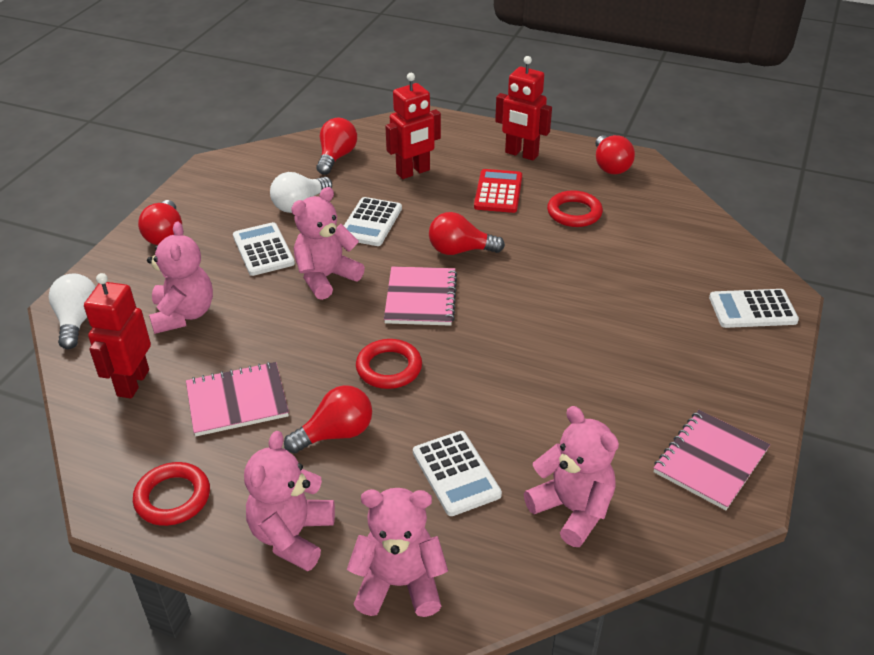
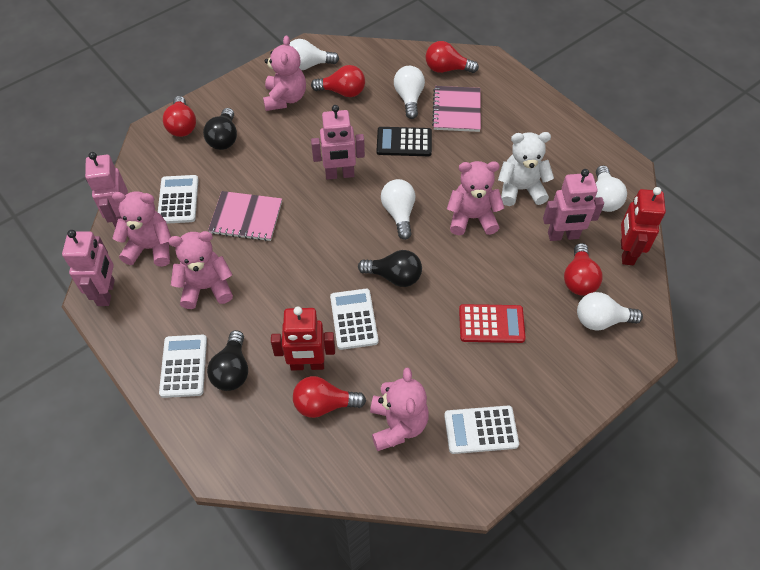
black calculator: none = 0 -> [377,127,432,156] = 1
black light bulb: none = 0 -> [203,108,237,150] [207,330,248,391] [358,250,422,287] = 3
pink notebook: [186,362,289,436] [384,266,457,326] [654,410,770,510] = 3 -> [208,191,282,241] [432,86,481,132] = 2
pink robot: none = 0 -> [62,230,115,306] [85,152,128,228] [311,105,365,180] [543,169,604,241] = 4
red ring: [133,462,210,526] [356,339,422,389] [547,190,603,227] = 3 -> none = 0
red robot: [84,273,151,398] [385,73,441,179] [495,56,552,161] = 3 -> [271,307,335,371] [621,187,666,265] = 2
white light bulb: [49,274,96,349] [270,172,332,213] = 2 -> [289,39,339,70] [381,179,415,240] [394,66,425,119] [577,292,643,331] [595,165,627,212] = 5
white teddy bear: none = 0 -> [498,132,554,206] = 1

